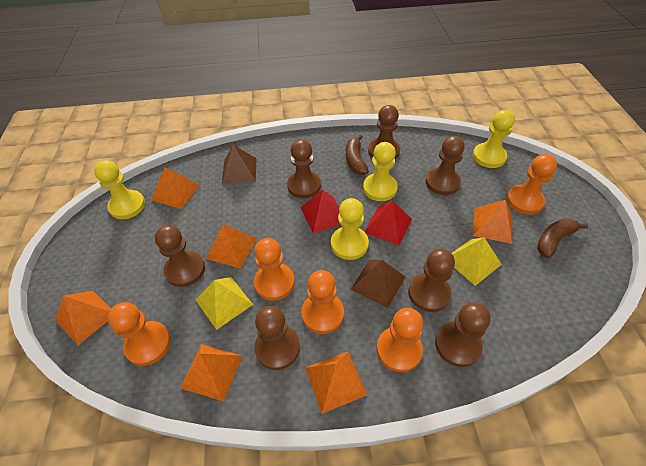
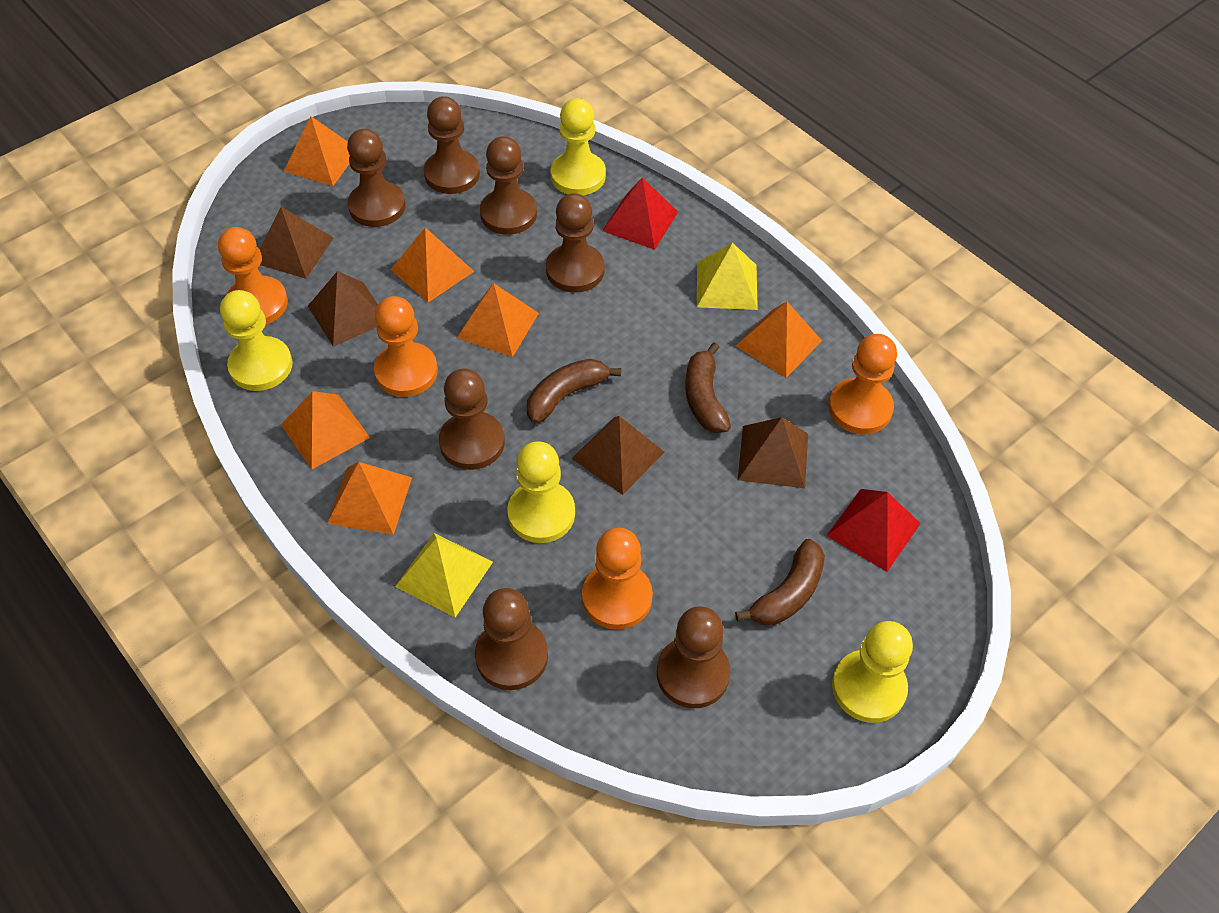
brown banana: [346,135,369,175] [537,218,588,258] = 2 -> [527,359,621,424] [685,342,731,433] [735,539,825,625] = 3
brown pyramid: [222,145,257,183] [350,260,405,308] = 2 -> [260,207,334,279] [308,271,378,347] [572,416,664,495] [738,417,808,488] = 4
orange pawn: [108,302,171,366] [254,238,295,301] [301,270,344,334] [377,308,423,372] [506,154,557,215] = 5 -> [218,227,288,325] [374,296,438,397] [582,527,653,630] [828,334,897,434] = 4

